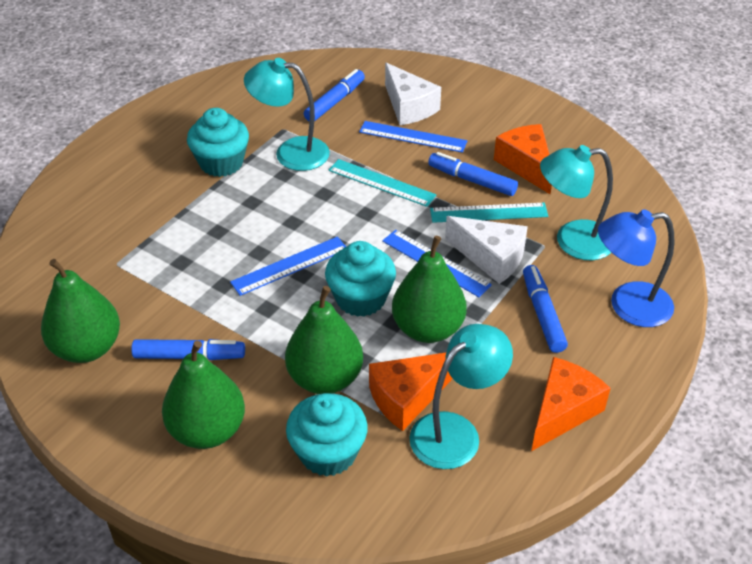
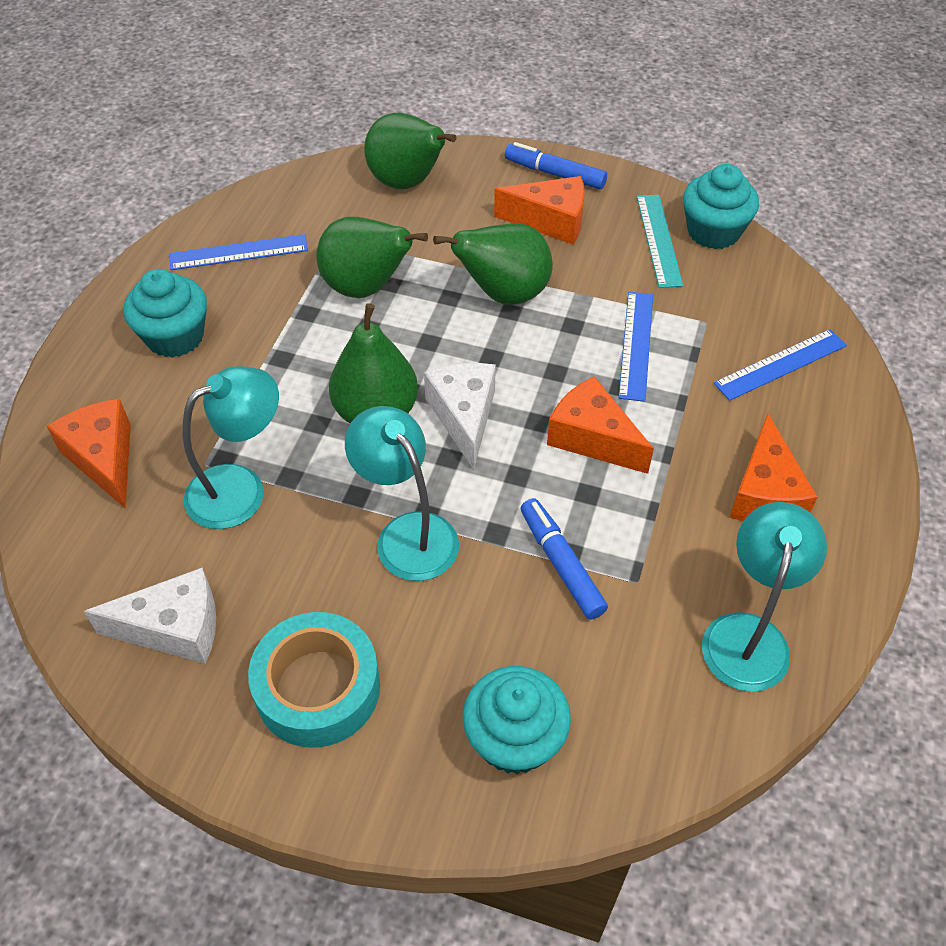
blue lamp: [598,209,675,327] = 1 -> none = 0
blue marker: [131,339,245,360] [304,69,365,122] [428,152,518,196] [523,265,568,353] = 4 -> [505,142,607,189] [521,498,608,620] = 2
orange cheese: [369,353,453,431] [494,124,552,194] [531,357,611,451] = 3 -> [47,399,131,509] [494,176,585,245] [547,376,654,474] [729,413,818,521] = 4
turquoise ruler: [328,159,436,207] [430,203,548,223] = 2 -> [637,195,683,288] = 1
turquoise tape: none = 0 -> [248,612,380,748] = 1

